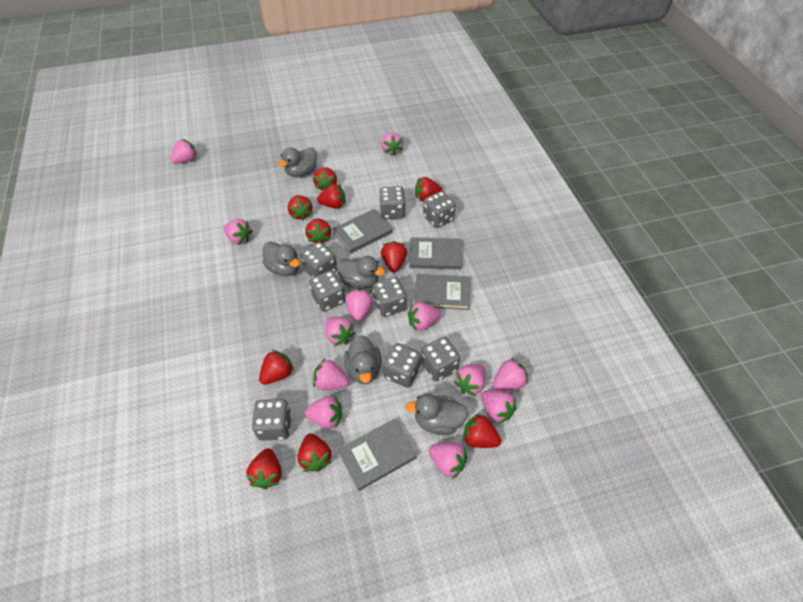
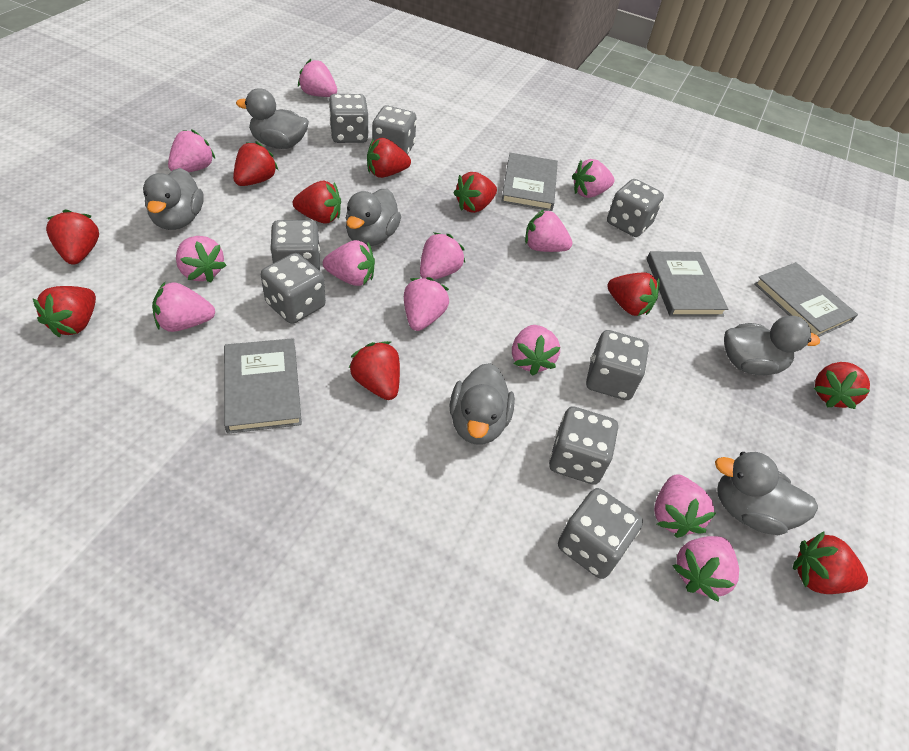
grey duck: [262,242,300,276] [278,147,317,177] [336,256,385,289] [344,335,382,384] [405,394,468,435] = 5 -> [143,168,203,230] [236,88,309,149] [346,189,401,246] [449,363,515,445] [715,452,818,535] [724,316,820,375] = 6

